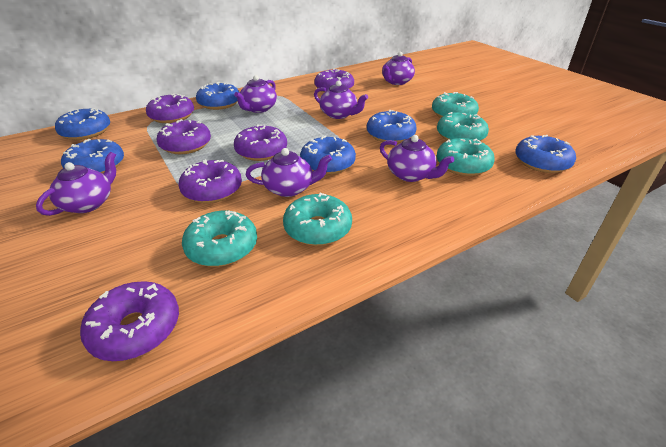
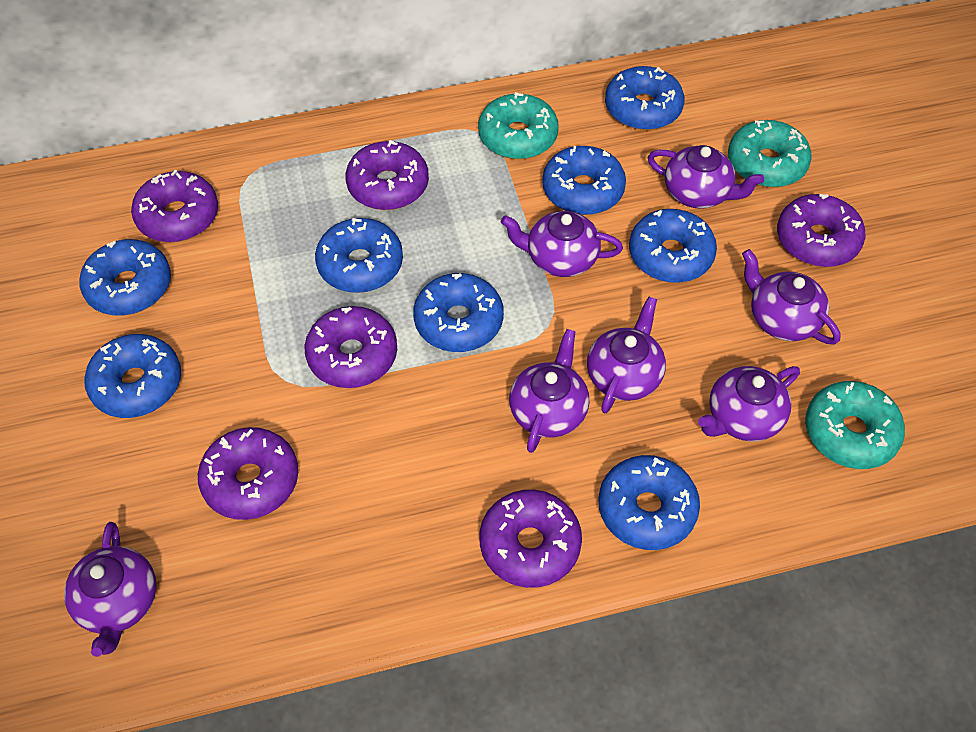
blue donut: [55,108,110,140] [61,139,124,174] [196,82,240,110] [300,135,356,175] [367,110,417,143] [515,135,576,173] = 6 -> [80,239,171,316] [84,334,181,418] [315,218,403,293] [413,273,504,352] [542,146,626,215] [599,455,700,550] [605,66,684,130] [629,209,717,283] = 8
purple teapot: [36,152,116,216] [234,75,277,113] [246,148,332,197] [314,80,368,119] [380,135,454,182] [382,52,415,85] = 6 -> [64,522,156,657] [501,211,623,277] [509,329,589,453] [587,296,666,413] [648,145,764,209] [698,366,800,441] [742,249,840,345] = 7
turquoise donut: [182,210,257,267] [283,193,352,246] [432,92,479,118] [436,138,495,176] [437,112,489,141] = 5 -> [478,92,559,159] [728,120,812,187] [805,381,905,469] = 3

